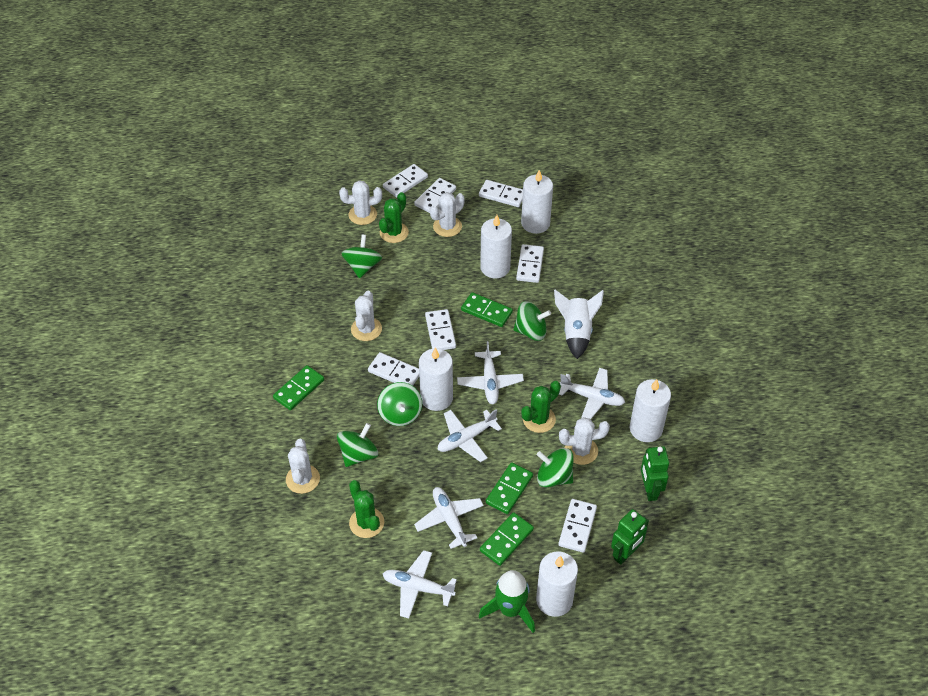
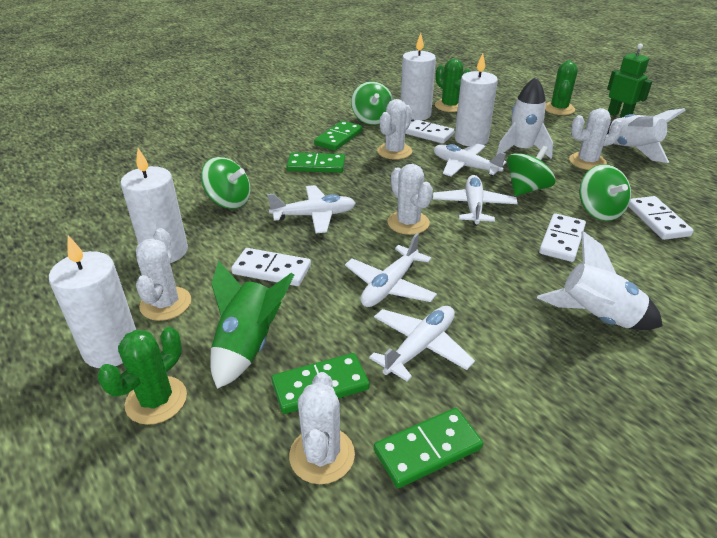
green robot: [611,509,649,565] [641,446,669,501] = 2 -> [607,44,652,118] = 1
green spinning top: [337,423,378,467] [341,235,382,278] [377,382,422,426] [513,301,551,341] [537,448,574,488] = 5 -> [201,157,250,209] [351,81,394,125] [507,146,556,196] [579,164,631,221] = 4
white candle: [419,347,453,411] [480,215,512,278] [521,170,553,234] [536,551,578,617] [630,379,671,442] = 5 -> [49,236,136,368] [120,148,188,263] [400,33,436,121] [454,53,498,147] = 4
white domino: [368,352,419,386] [383,164,428,198] [414,178,456,213] [425,309,456,350] [479,180,523,207] [516,244,544,283] [559,499,597,553] = 7 -> [231,248,311,286] [405,118,454,144] [539,213,586,262] [628,196,694,240] = 4
white rocket: [554,290,604,359] = 1 -> [496,77,553,159] [537,231,663,330] [607,108,685,163] = 3

